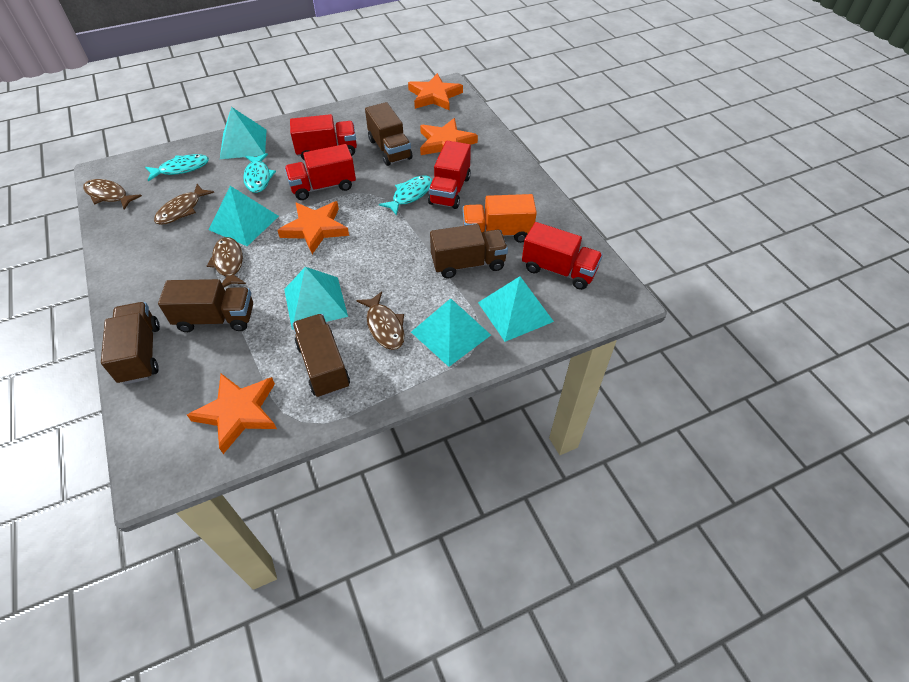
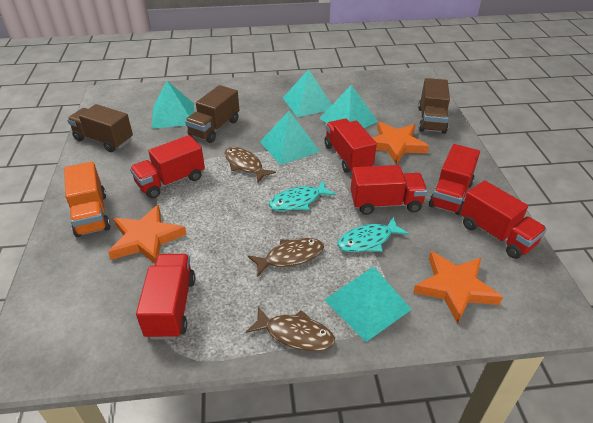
brown fish: [83,179,142,210] [154,184,214,225] [207,237,246,287] [356,291,405,350] = 4 -> [224,147,276,182] [246,307,335,351] [248,238,324,277] = 3
brown truck: [101,302,160,384] [158,279,253,332] [292,314,350,398] [365,102,412,166] [430,224,508,278] = 5 -> [67,104,133,152] [185,85,239,143] [418,78,450,134] = 3
orange star: [187,374,277,454] [277,201,349,254] [408,73,463,110] [420,118,478,155] = 4 -> [108,205,187,264] [373,122,429,164] [413,251,503,324] = 3
red truck: [285,144,356,200] [290,114,357,161] [428,141,471,209] [522,222,603,290] = 4 -> [130,135,205,198] [136,254,195,340] [324,119,377,173] [351,165,428,215] [429,144,480,215] [461,180,547,259] = 6
turquoise fish: [145,154,209,181] [243,153,276,193] [379,175,432,216] = 3 -> [269,180,336,211] [337,217,409,252] = 2

